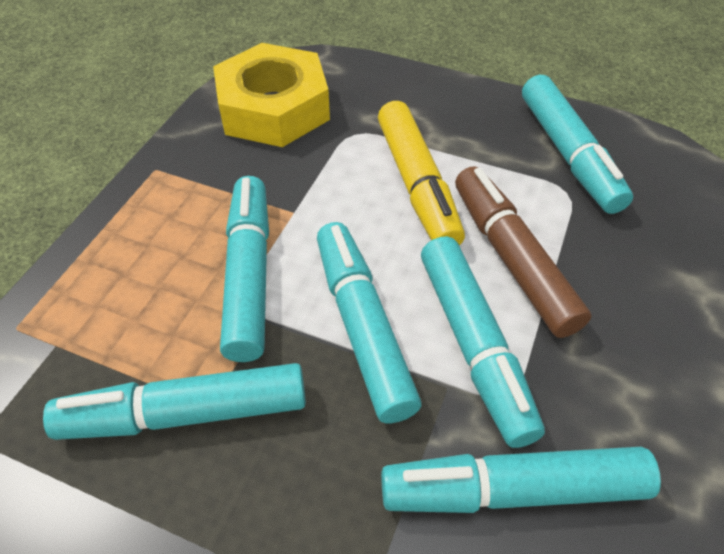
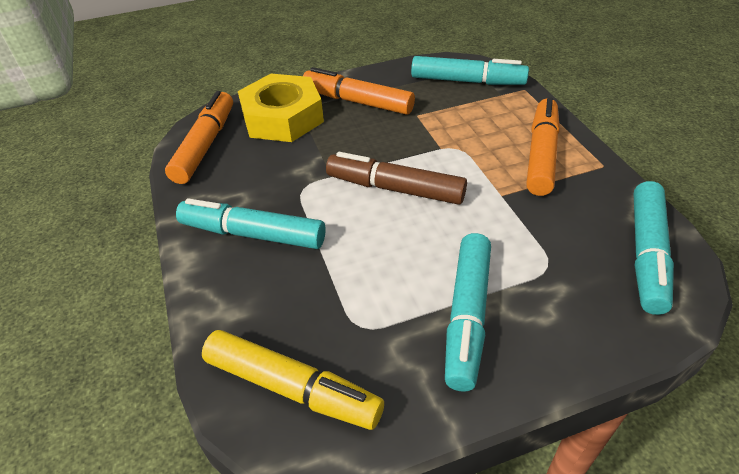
orange marker: none = 0 -> [165,91,233,184] [303,67,415,115] [526,97,560,196] = 3
turquoise marker: [43,363,306,440] [220,176,269,362] [317,222,421,423] [381,447,661,513] [421,236,545,448] [522,75,633,214] = 6 -> [176,198,326,249] [411,56,529,85] [445,233,491,392] [633,181,674,315] = 4

